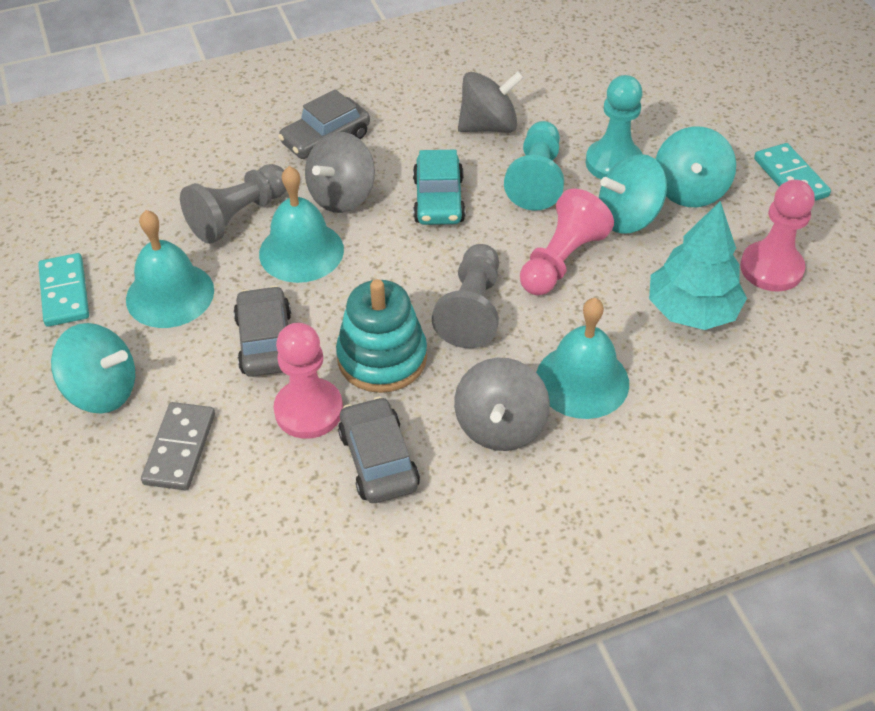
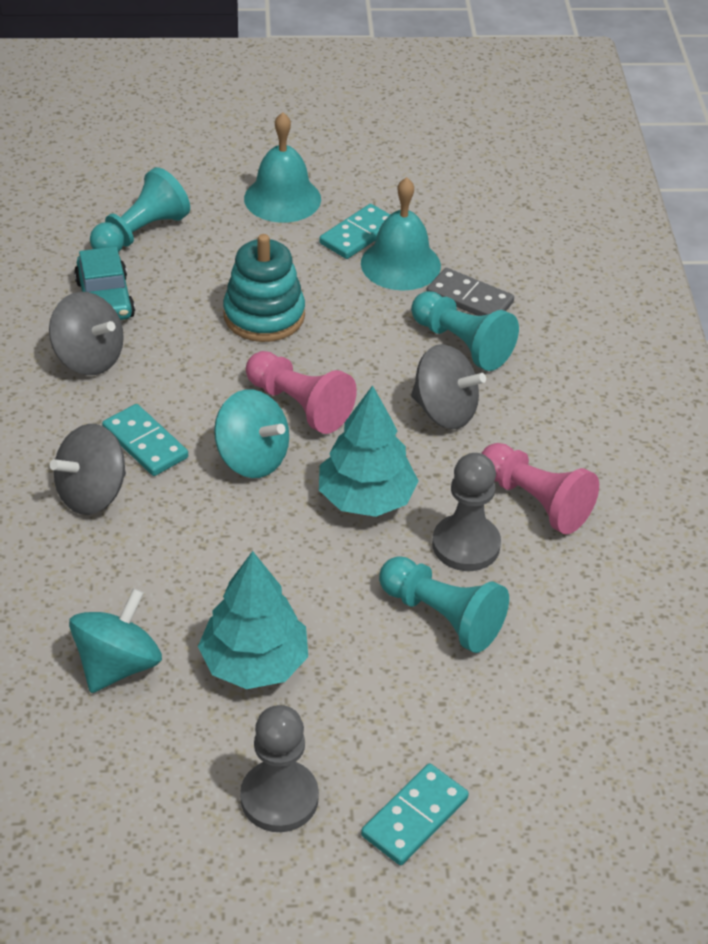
grey car: [233,286,291,377] [278,89,370,159] [338,397,420,503] = 3 -> none = 0
pink pawn: [274,323,343,439] [520,188,614,295] [740,180,815,292] = 3 -> [246,351,357,434] [481,443,599,534] = 2
turquoise bell: [126,210,214,328] [259,166,344,283] [536,298,629,419] = 3 -> [244,112,321,223] [361,177,441,291] = 2
turquoise domino: [38,253,89,327] [754,143,831,201] = 2 -> [102,404,188,476] [320,204,390,259] [361,763,469,865] = 3
turquoise pawn: [504,121,564,211] [586,75,643,179] = 2 -> [90,167,190,252] [379,556,509,653] [411,291,519,371] = 3
turquoise spinning top: [51,323,135,414] [599,154,667,234] [656,126,736,207] = 3 -> [69,588,162,693] [214,389,289,478] = 2
turquoise tree: [649,201,747,330] = 1 -> [198,551,308,689] [319,385,419,517] = 2

